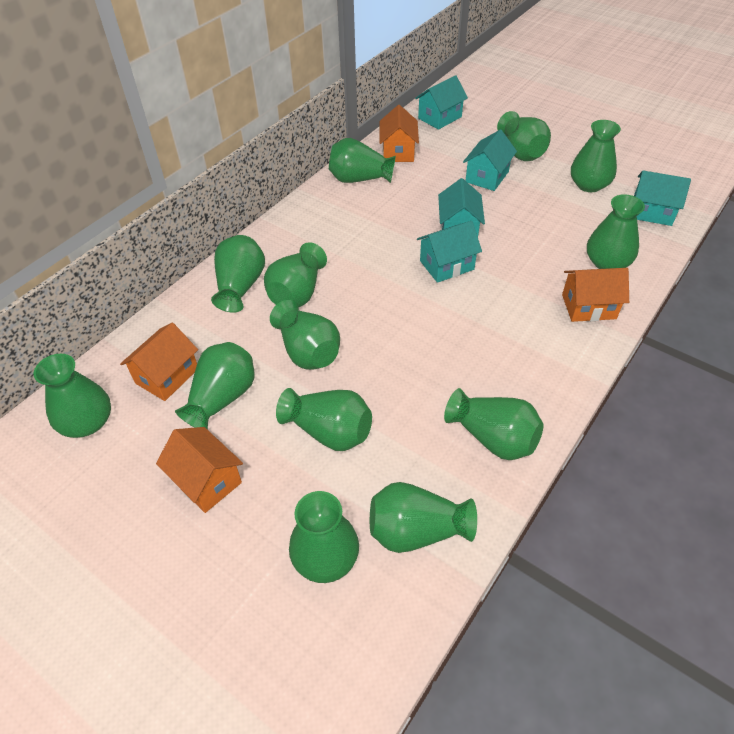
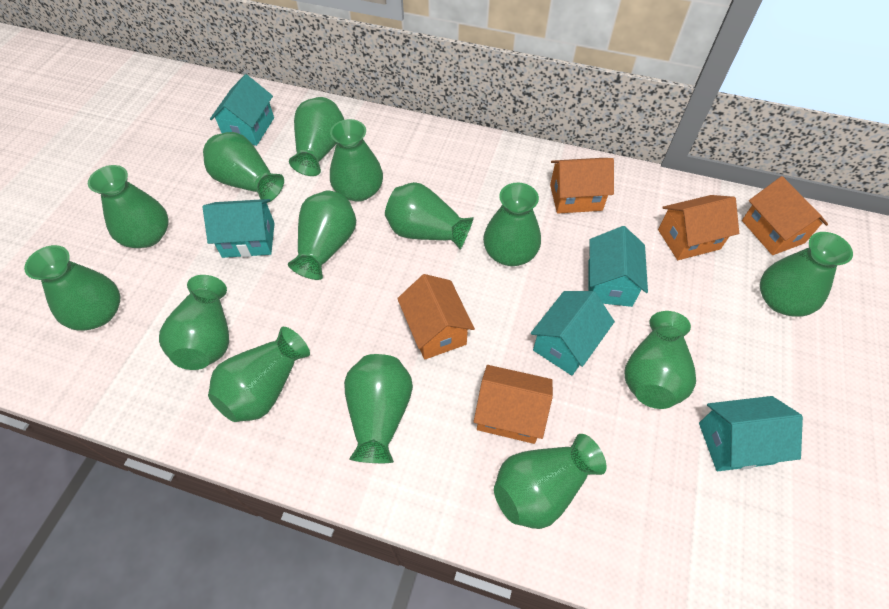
green vase: [34,354,111,438] [175,342,255,430] [211,235,265,313] [264,242,327,308] [270,300,340,370] [276,388,372,451] [289,491,359,583] [329,138,396,183] [370,482,477,553] [444,388,544,460] [497,111,551,161] [571,120,621,192] [587,194,645,269] = 13 -> [24,245,120,331] [88,165,169,248] [159,275,229,370] [203,132,284,203] [208,327,310,422] [288,191,356,280] [289,97,344,176] [330,119,383,202] [344,354,413,463] [385,182,474,250] [483,183,541,266] [494,434,607,529] [625,311,696,409] [760,232,853,317] = 14
orange house: [120,323,198,401] [156,427,243,513] [380,105,419,162] [562,268,629,322] = 4 -> [397,274,475,360] [474,365,553,444] [550,158,614,214] [658,195,739,260] [742,176,828,255] = 5

